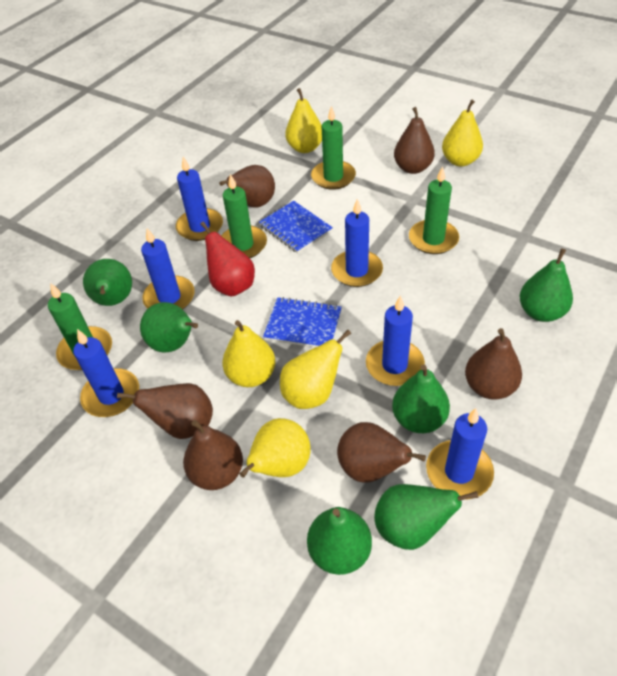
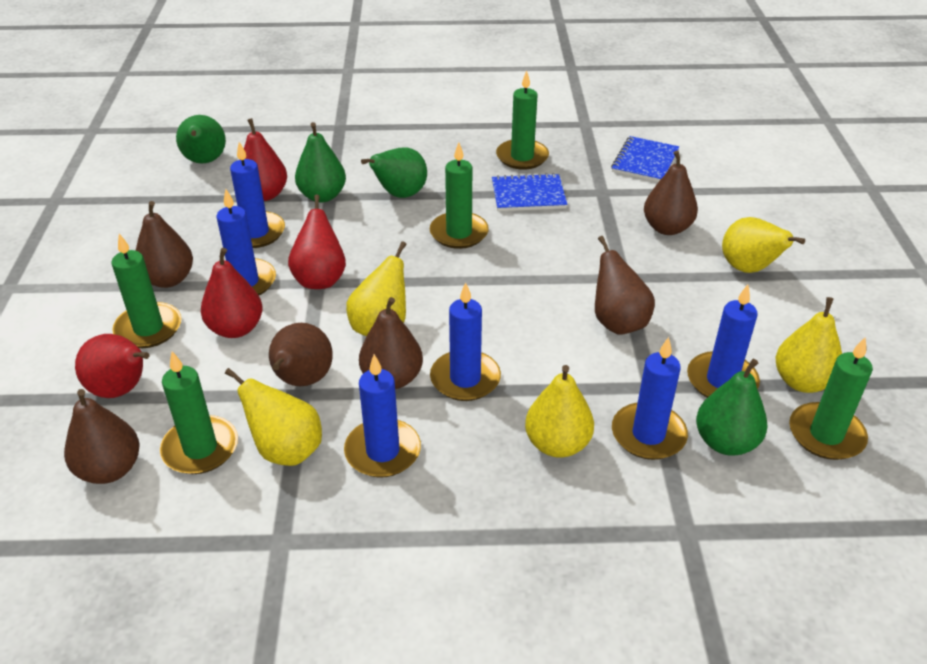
green candle: [48,284,112,370] [221,174,267,258] [311,106,356,190] [409,166,459,254] = 4 -> [111,234,181,348] [160,351,238,474] [430,142,489,249] [496,70,549,170] [789,337,873,460] = 5
green pear: [83,259,132,306] [140,302,198,353] [307,507,372,575] [374,484,479,550] [392,364,450,433] [520,248,573,322] = 6 -> [176,115,226,163] [295,122,346,202] [361,147,427,198] [696,359,768,456] = 4
red pear: [200,222,255,297] = 1 -> [75,334,149,398] [201,248,263,338] [244,118,287,201] [288,195,346,289] = 4

